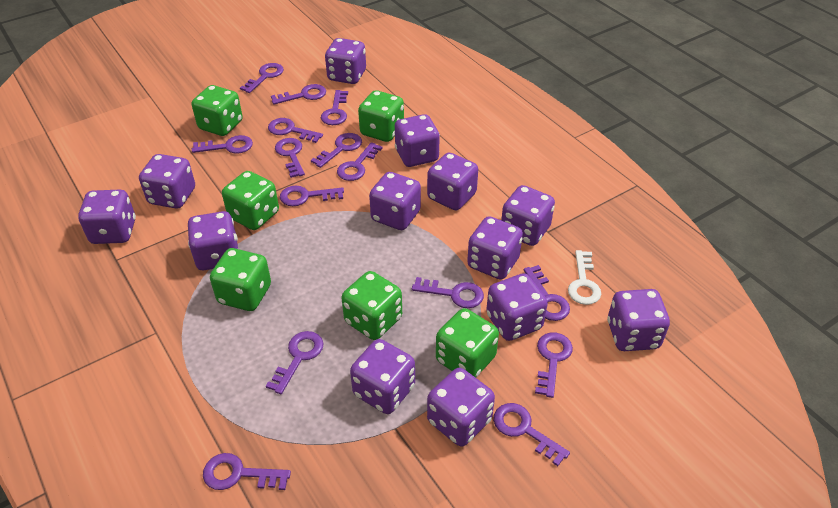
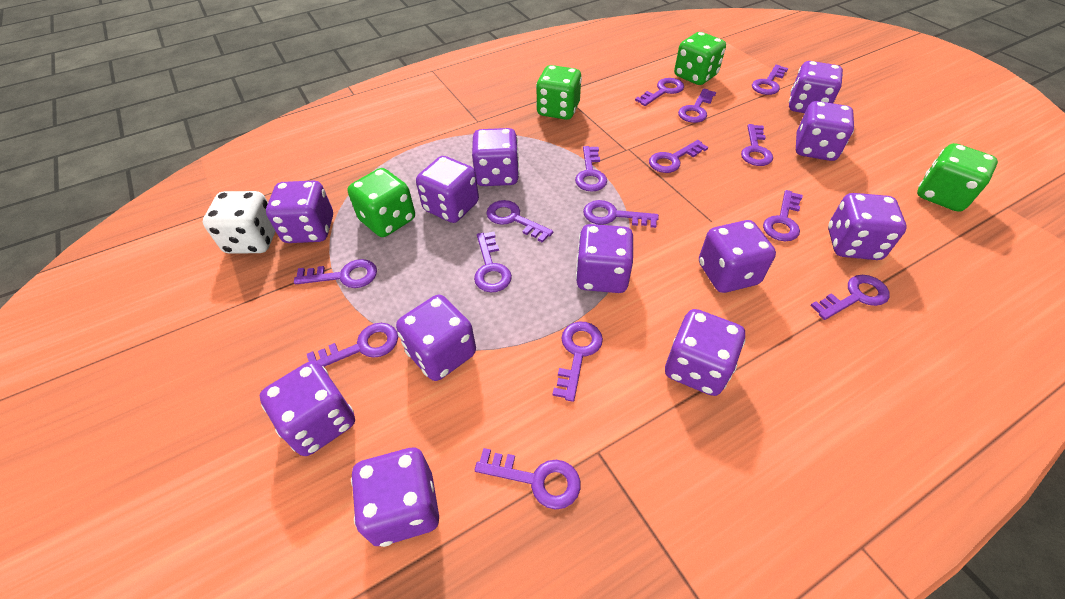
green dice: [192,85,243,136] [210,248,271,311] [222,171,279,230] [342,271,402,340] [358,90,404,142] [436,308,499,378] = 6 -> [348,168,415,237] [536,65,582,120] [674,32,726,85] [917,143,998,212] = 4
purple dice: [78,190,136,244] [139,154,195,209] [188,211,238,270] [325,38,366,84] [350,339,415,414] [369,172,421,230] [395,114,440,167] [427,153,478,210] [427,368,495,446] [467,216,523,279] [486,273,548,341] [501,185,555,246] [607,289,670,351] = 13 -> [260,361,355,456] [266,181,333,243] [351,448,439,547] [396,295,476,381] [416,156,479,223] [472,128,519,186] [576,224,633,293] [665,309,746,396] [699,220,776,293] [789,61,843,113] [796,101,854,161] [828,193,907,260] = 12
white dice: none = 0 -> [203,191,276,254] = 1
white key: [568,250,601,305] = 1 -> none = 0

